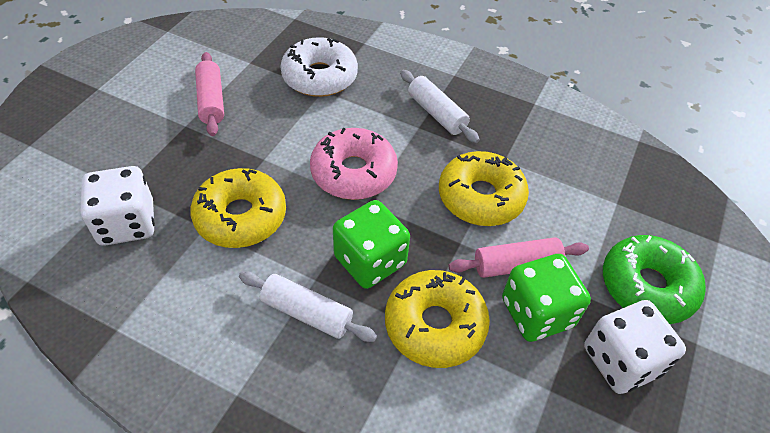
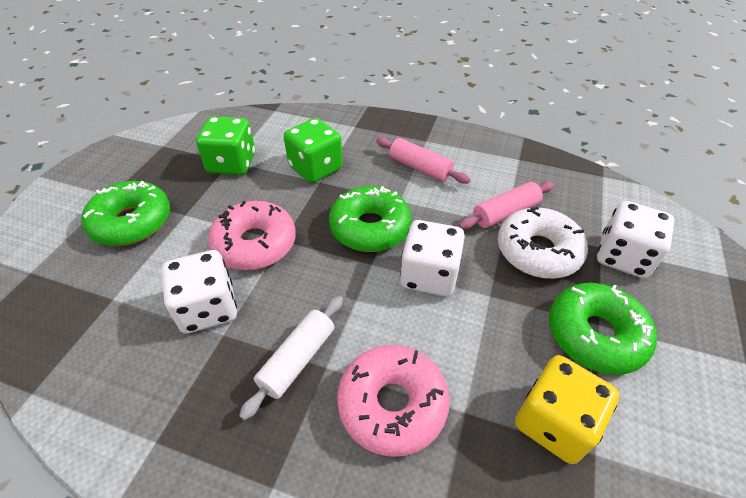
green donut: [603,235,706,324] = 1 -> [81,181,170,246] [329,186,412,252] [549,283,657,375] = 3
pink donut: [310,128,398,200] = 1 -> [208,201,296,270] [337,345,450,457] = 2
white dice: [80,166,155,246] [584,300,686,394] = 2 -> [162,250,237,334] [400,220,465,297] [597,201,675,278] = 3
white rolling pin: [239,271,377,342] [400,70,480,143] = 2 -> [239,296,343,420] = 1
yellow dice: none = 0 -> [515,355,619,464] = 1
yellow donut: [190,168,286,248] [385,270,490,368] [439,151,529,226] = 3 -> none = 0

